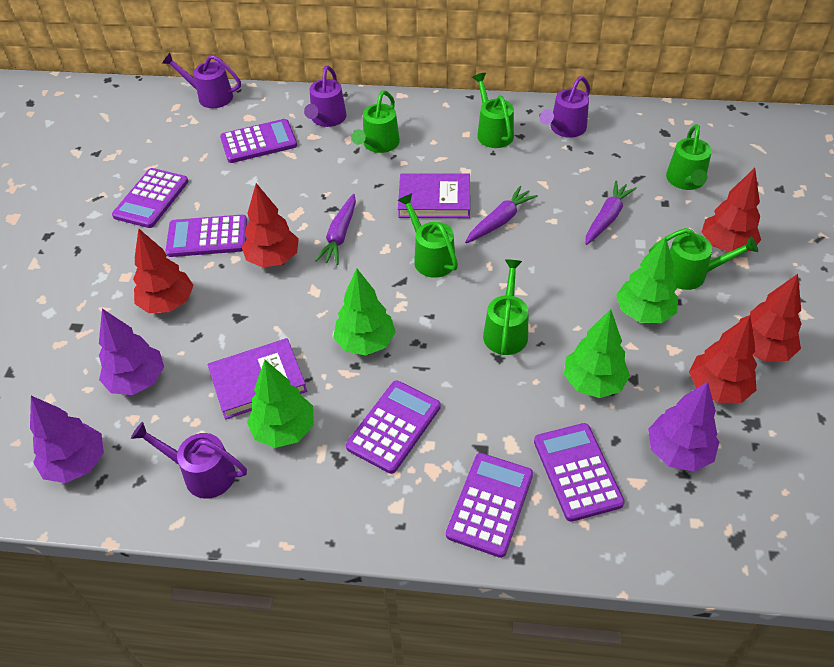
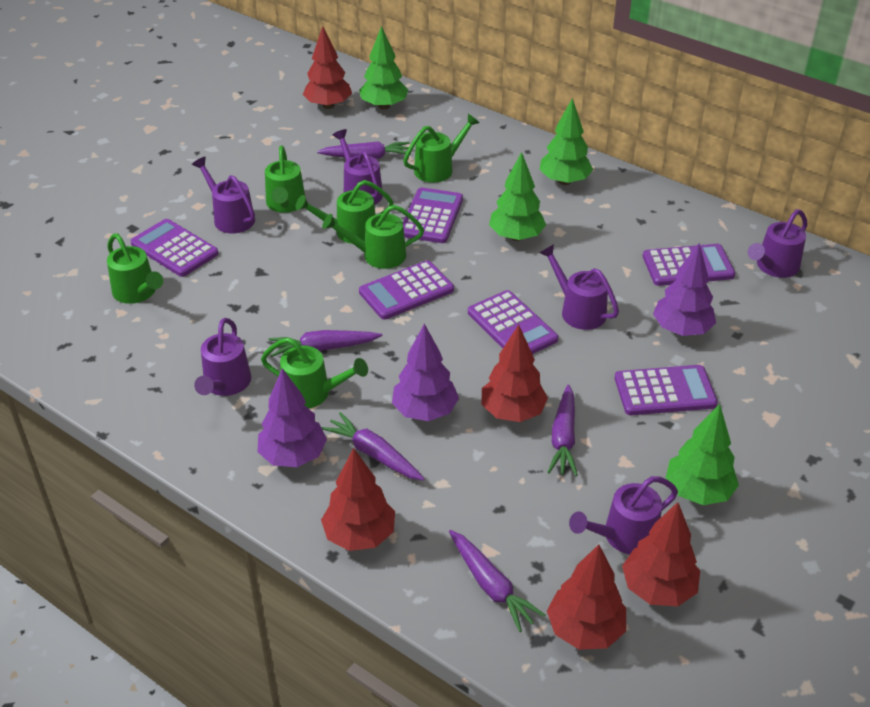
purple book: [208,338,307,419] [398,173,470,218] = 2 -> none = 0
purple carrot: [315,194,356,265] [465,186,538,243] [585,181,637,245] = 3 -> [269,330,382,357] [317,141,411,159] [322,412,425,481] [449,530,545,632] [547,384,578,476] = 5
purple watering can: [131,422,247,499] [162,53,241,108] [304,65,347,127] [540,76,590,138] = 4 -> [192,157,255,234] [194,318,251,396] [333,129,383,205] [539,244,619,330] [569,476,678,554] [748,209,807,278] = 6

